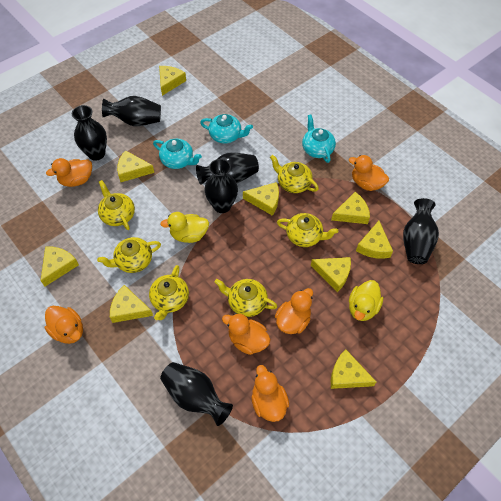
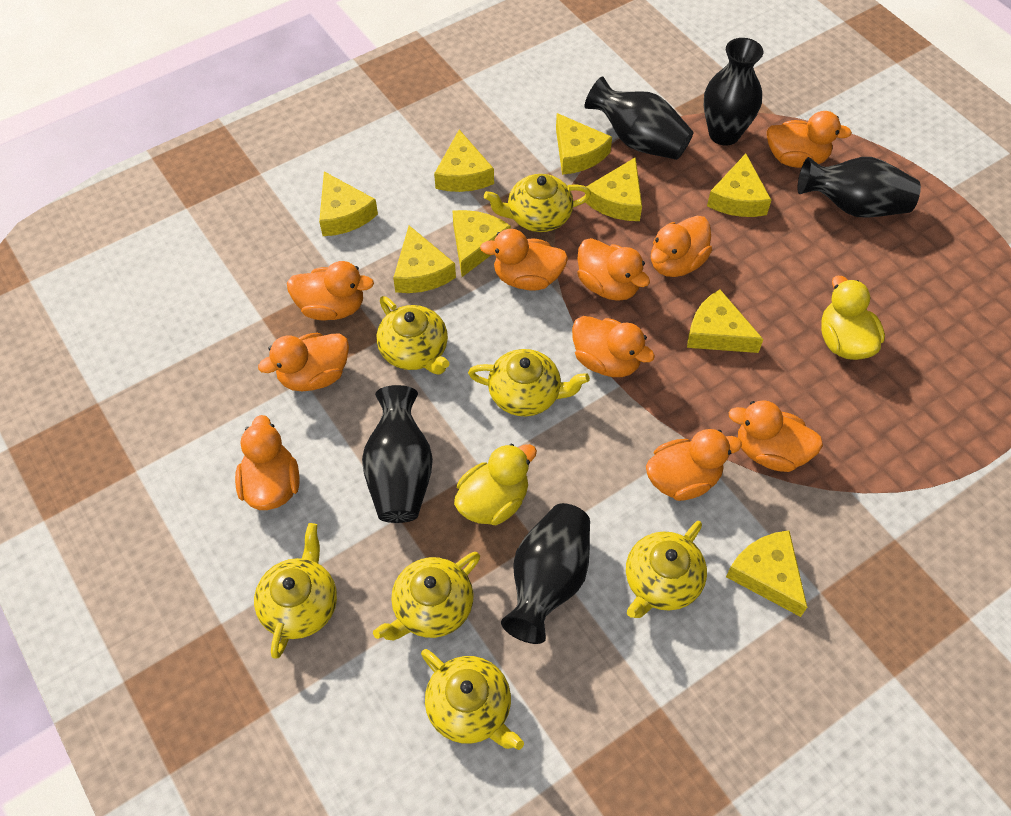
black vase: [72,105,107,161] [102,96,161,126] [160,362,233,426] [196,152,259,185] [205,159,238,213] [403,198,439,264] = 6 -> [362,385,433,523] [501,503,590,644] [584,76,693,160] [704,38,763,146] [798,157,921,218] = 5
orange duck: [45,306,83,344] [46,158,92,187] [222,313,271,355] [251,365,289,422] [275,288,313,334] [349,155,389,191] = 6 -> [235,415,300,510] [258,333,349,391] [287,261,374,320] [480,229,568,291] [572,316,655,377] [577,238,650,301] [646,429,742,501] [651,216,712,277] [728,400,823,472] [767,111,852,168] = 10
turquoise teapot: [153,139,202,169] [200,114,253,144] [302,114,336,163] = 3 -> none = 0
yellow teapot: [97,237,161,273] [98,180,135,230] [149,265,189,320] [215,279,278,317] [270,155,319,193] [277,213,338,247] = 6 -> [254,523,337,659] [373,552,480,640] [377,296,449,375] [421,649,524,750] [468,349,590,416] [484,174,591,232] [626,521,707,618] = 7

